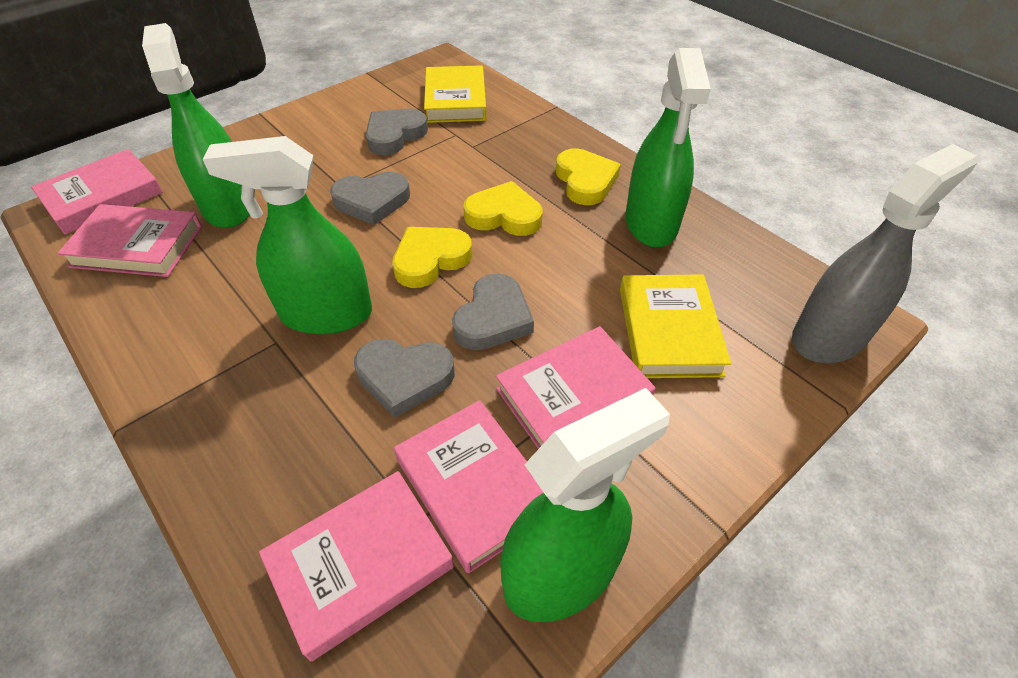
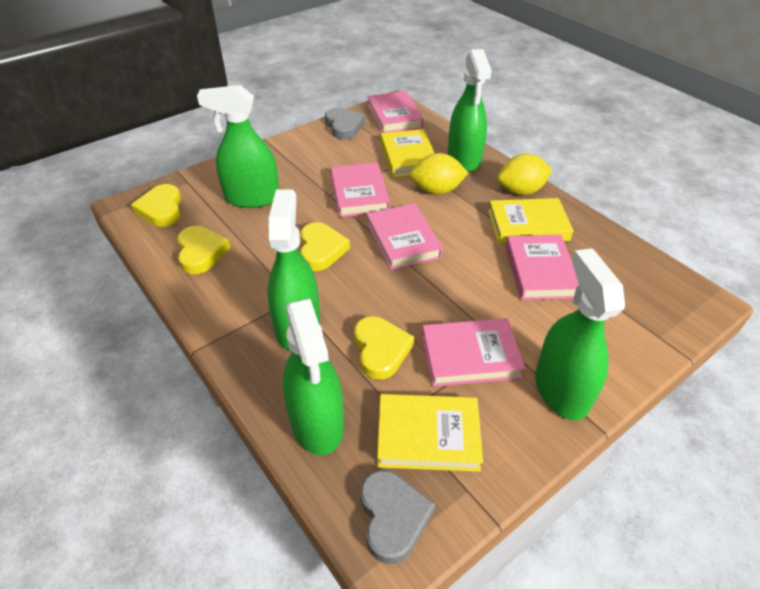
green spray bottle: [142,23,250,228] [203,136,372,334] [500,388,670,622] [625,48,711,247] = 4 -> [197,85,279,208] [267,189,320,351] [283,299,344,455] [448,49,492,172] [535,248,625,420] = 5
grey heart: [330,172,410,225] [354,339,455,418] [366,109,428,155] [452,273,534,350] = 4 -> [325,107,365,140] [360,470,435,564] = 2
grey spray bottle: [792,144,978,363] = 1 -> none = 0
yellow book: [424,65,487,123] [620,274,731,378] = 2 -> [377,394,483,472] [381,129,434,177] [488,198,574,244] = 3
yellow heart: [392,227,472,288] [463,181,542,236] [556,148,621,205] = 3 -> [131,184,181,227] [177,226,230,274] [300,222,350,271] [354,316,414,380] = 4
yellow lemon: none = 0 -> [410,153,468,195] [498,153,552,195] = 2

